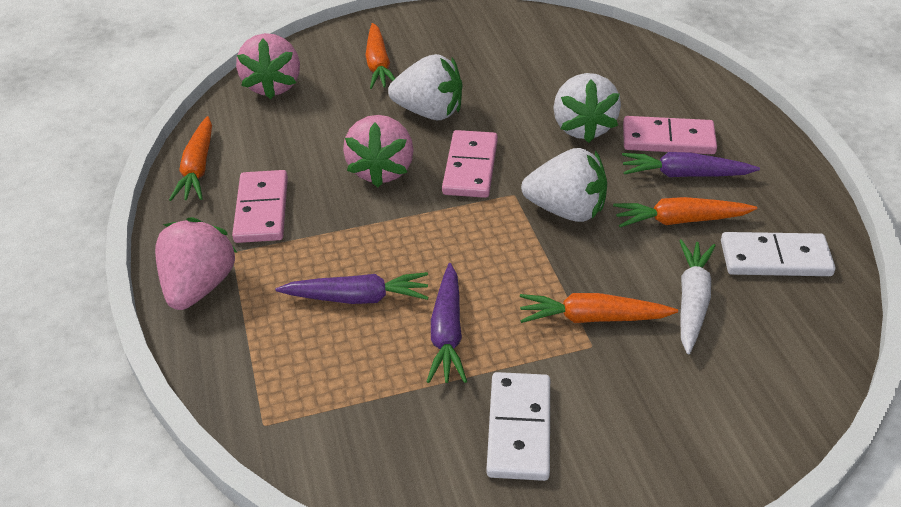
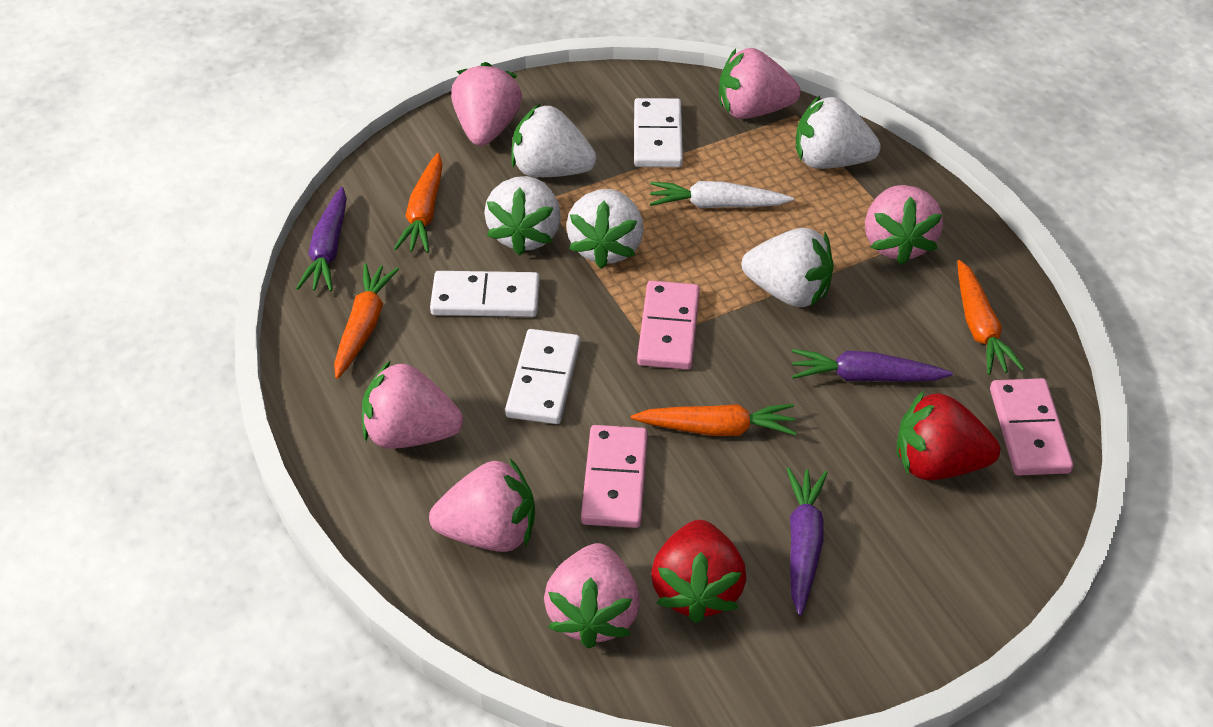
pink strawberry: [155,217,237,310] [236,33,300,99] [343,115,414,187] = 3 -> [362,360,463,449] [429,459,535,552] [451,62,522,146] [544,543,640,649] [719,48,801,119] [865,185,943,265] = 6
red strawberry: none = 0 -> [651,520,746,623] [896,391,1000,480] = 2
white domino: [486,372,550,481] [721,232,835,276] = 2 -> [430,271,540,317] [505,329,580,424] [634,98,683,167] = 3
white strawberry: [388,54,463,120] [521,148,607,222] [553,73,621,143] = 3 -> [484,176,561,255] [511,103,597,177] [566,189,644,269] [741,228,834,307] [796,96,881,169] = 5

